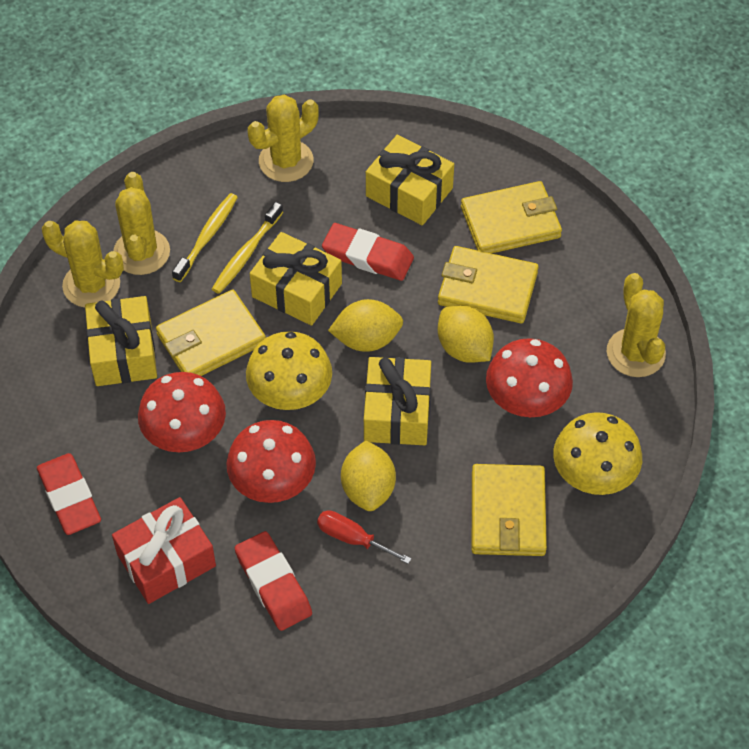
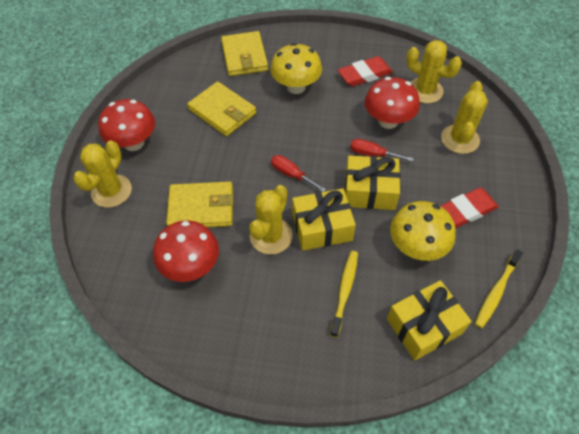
red eraser: [37,453,101,535] [235,531,312,631] [322,223,414,281] = 3 -> [338,56,393,87] [441,188,499,228] = 2
red gift: [112,497,216,604] = 1 -> none = 0
red screwdriver: [317,510,412,564] = 1 -> [271,155,326,192] [350,139,414,162] = 2
yellow gift: [85,296,157,386] [250,232,342,326] [364,357,431,445] [366,135,454,225] = 4 -> [292,188,356,251] [345,156,400,210] [387,280,472,360] = 3
yellow lemon: [328,299,403,352] [341,441,396,511] [438,306,494,363] = 3 -> none = 0
yellow wallet: [156,290,266,376] [438,246,539,323] [461,181,562,254] [472,464,547,556] = 4 -> [166,182,234,227] [187,82,256,136] [221,31,268,76] = 3

